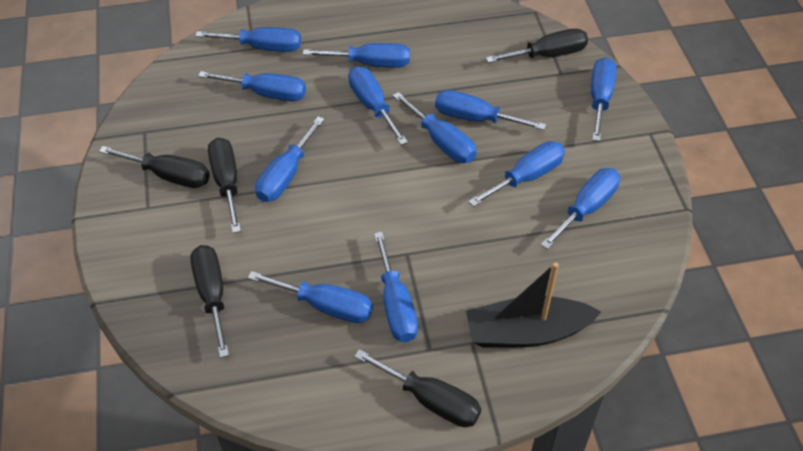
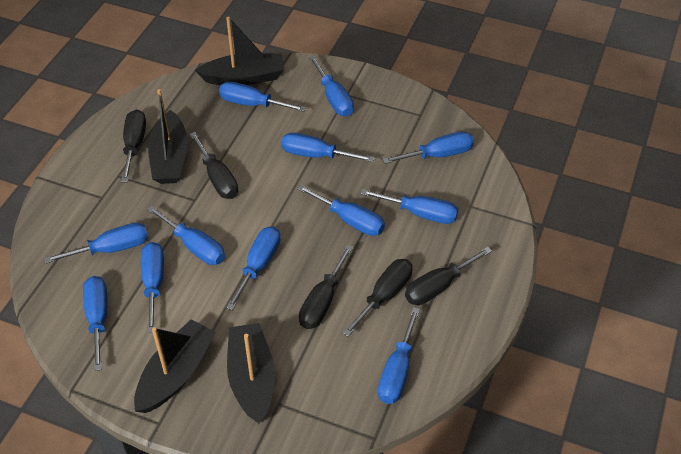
black boat: [466,262,601,347] = 1 -> [134,319,216,413] [148,89,188,184] [195,17,284,85] [227,323,275,423] = 4

